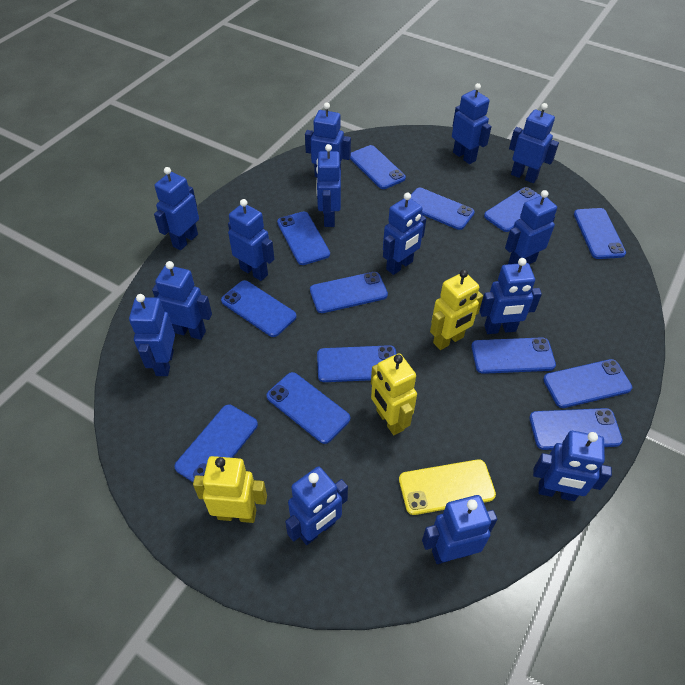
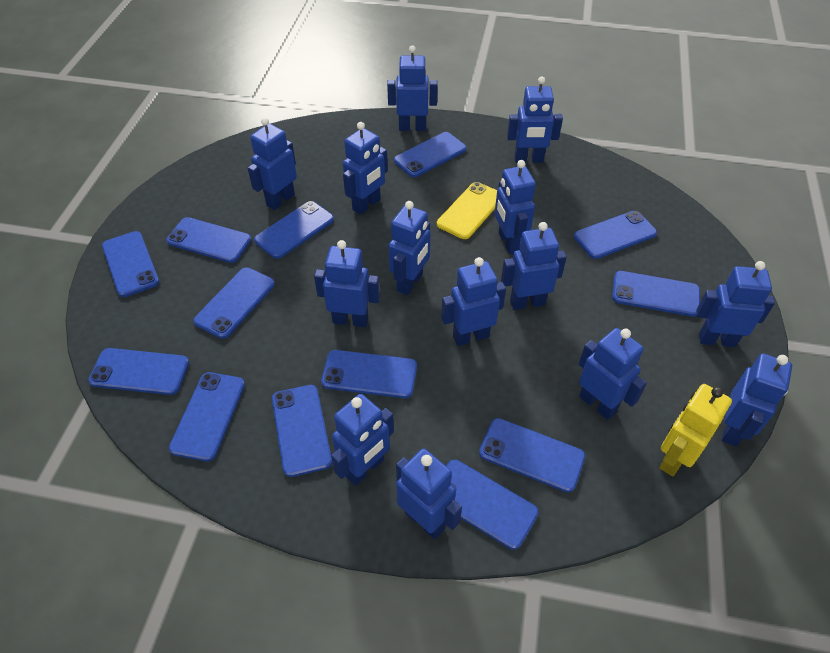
yellow robot: [193,456,267,523] [371,353,417,435] [430,270,483,350] = 3 -> [660,384,732,477] = 1

